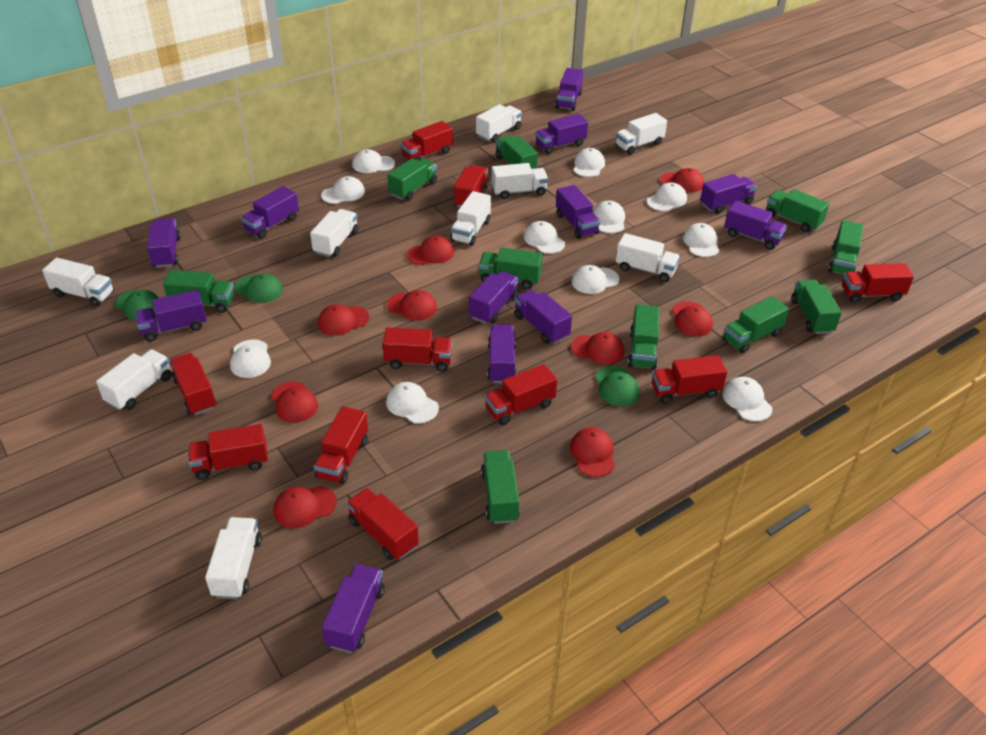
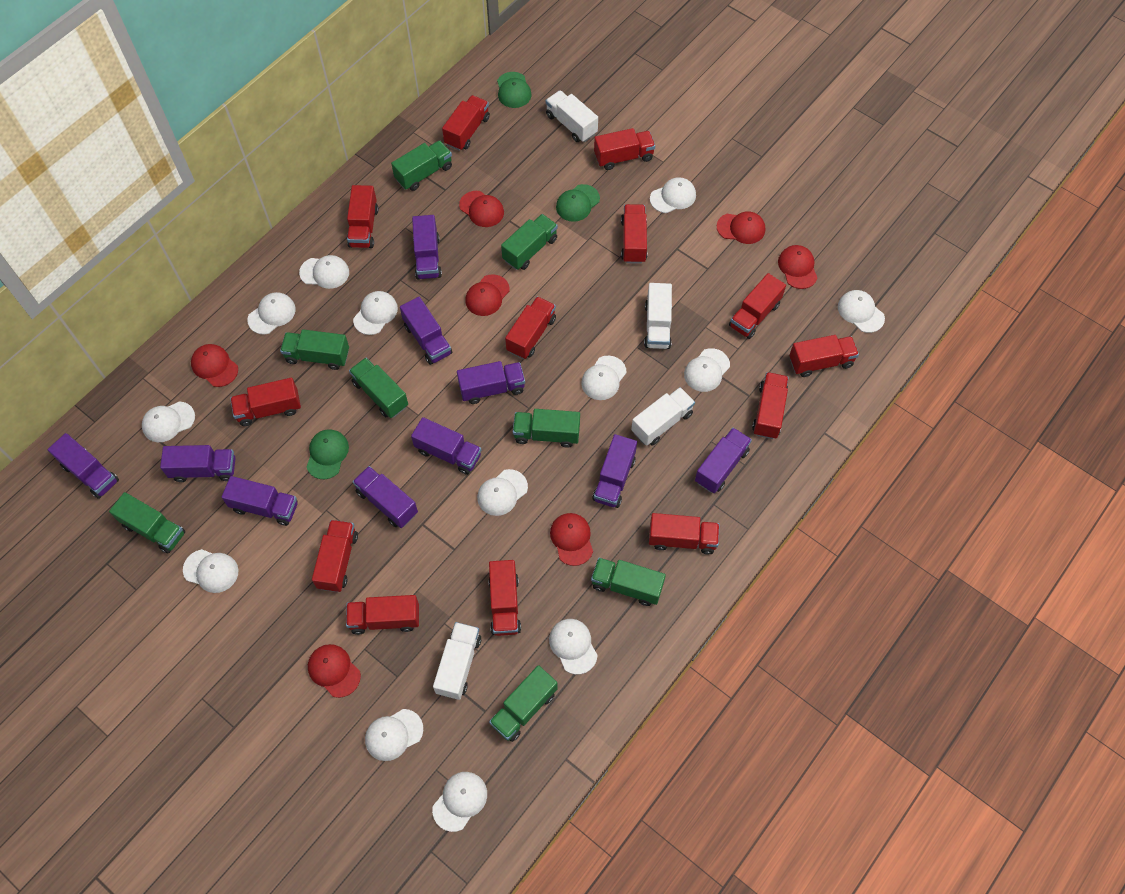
green truck: [163,270,234,313] [387,158,437,201] [479,247,543,289] [481,450,520,524] [496,135,538,169] [628,304,659,370] [723,296,789,354] [766,189,829,232] [791,280,842,334] [828,220,864,275] = 10 -> [109,492,185,554] [280,329,349,370] [349,358,408,418] [391,140,452,191] [489,665,558,742] [501,214,558,270] [513,409,580,448] [591,558,666,606] = 8
purple truck: [135,290,207,342] [147,218,181,268] [241,186,299,239] [322,564,385,653] [469,271,519,324] [487,324,517,383] [514,290,572,344] [535,114,588,154] [555,68,583,111] [556,185,600,239] [700,174,757,214] [724,201,787,250] = 12 -> [48,433,119,499] [160,445,235,482] [222,476,298,526] [353,466,418,528] [400,297,452,365] [411,417,481,475] [412,215,442,280] [457,361,525,404] [592,434,637,508] [695,428,752,493] = 10
red cap: [271,382,318,423] [273,486,337,528] [318,304,369,336] [387,290,437,320] [407,236,454,265] [570,427,615,477] [571,332,624,364] [660,168,704,192] [672,301,713,336] = 9 -> [191,344,238,387] [308,644,361,698] [459,191,504,227] [465,274,509,316] [550,513,593,566] [717,211,765,244] [778,245,817,289] = 7
red truck: [170,353,216,415] [188,424,268,480] [314,406,368,484] [346,488,419,560] [383,327,453,372] [401,121,453,161] [454,165,489,208] [484,364,557,425] [652,355,727,404] [842,263,914,303] = 10 -> [230,378,301,426] [312,520,358,592] [346,595,419,635] [347,185,378,248] [442,95,490,151] [488,560,521,636] [505,297,556,359] [594,128,655,170] [621,204,648,264] [649,513,720,554] [729,273,786,339] [752,372,789,439] [789,335,859,377] = 13
white cap: [230,340,271,378] [321,176,365,204] [352,149,395,173] [386,382,439,424] [524,221,565,254] [572,265,619,294] [573,148,605,177] [593,201,625,233] [647,182,687,211] [683,223,719,257] [722,377,772,421] = 11 -> [142,401,195,442] [183,549,238,593] [248,292,296,334] [299,255,349,289] [353,291,398,335] [365,709,423,761] [432,772,487,832] [477,469,528,516] [549,619,598,675] [581,356,627,400] [650,177,696,213] [684,348,730,392] [838,290,885,333] = 13
white truck: [42,258,114,307] [96,349,171,410] [205,517,262,599] [310,209,359,257] [451,191,491,246] [476,104,522,143] [492,163,548,199] [616,113,667,155] [616,233,680,282] = 9 -> [433,622,481,700] [546,90,598,142] [631,387,695,446] [644,283,672,349] = 4

